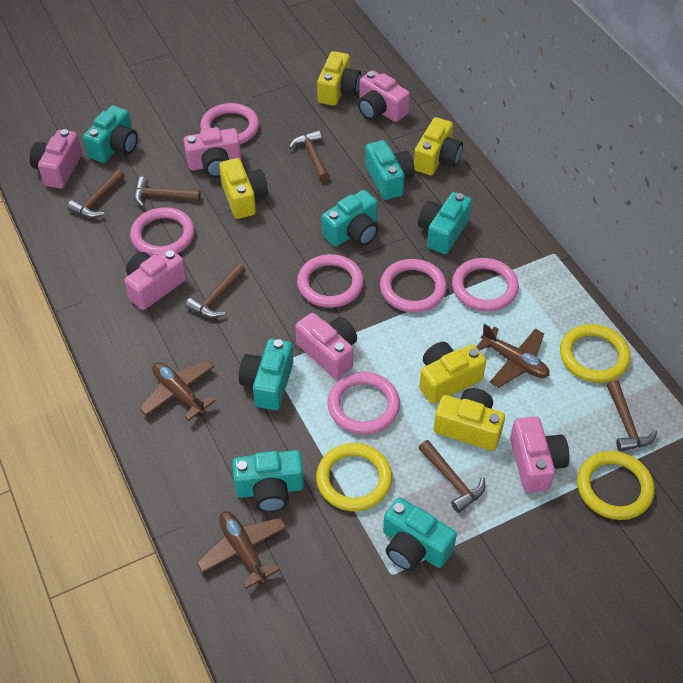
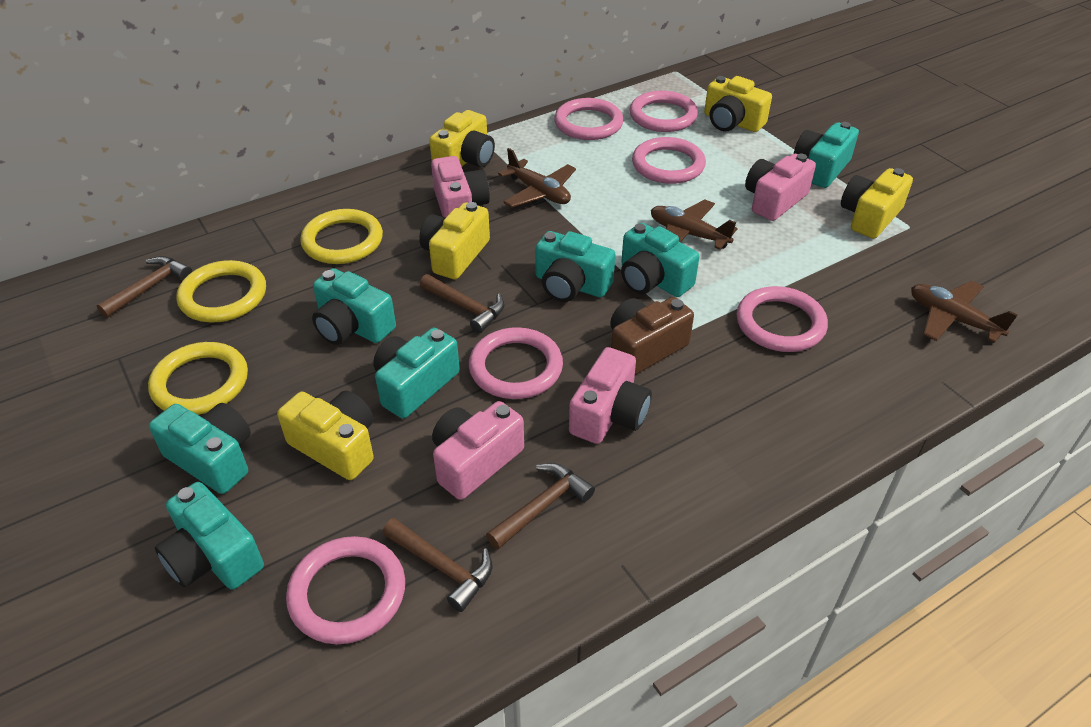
brown camera: none = 0 -> [610,297,694,375] = 1
brown hammer: [67,169,125,218] [134,177,201,207] [185,263,246,318] [289,130,330,182] [419,440,485,513] [607,380,657,452] = 6 -> [97,256,192,318] [382,518,492,612] [420,274,504,333] [486,463,595,550] = 4
pink camera: [30,129,82,189] [125,248,187,310] [183,127,242,178] [295,313,357,379] [358,70,410,122] [510,416,570,493] = 6 -> [431,156,490,218] [432,401,524,500] [569,347,652,444] [745,154,816,221] = 4

